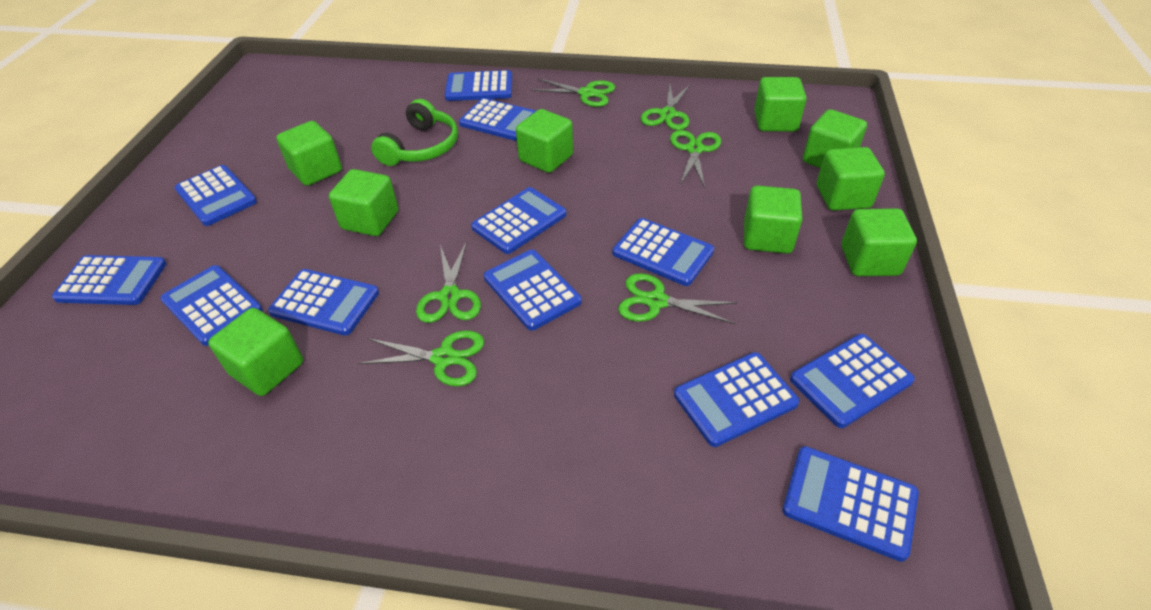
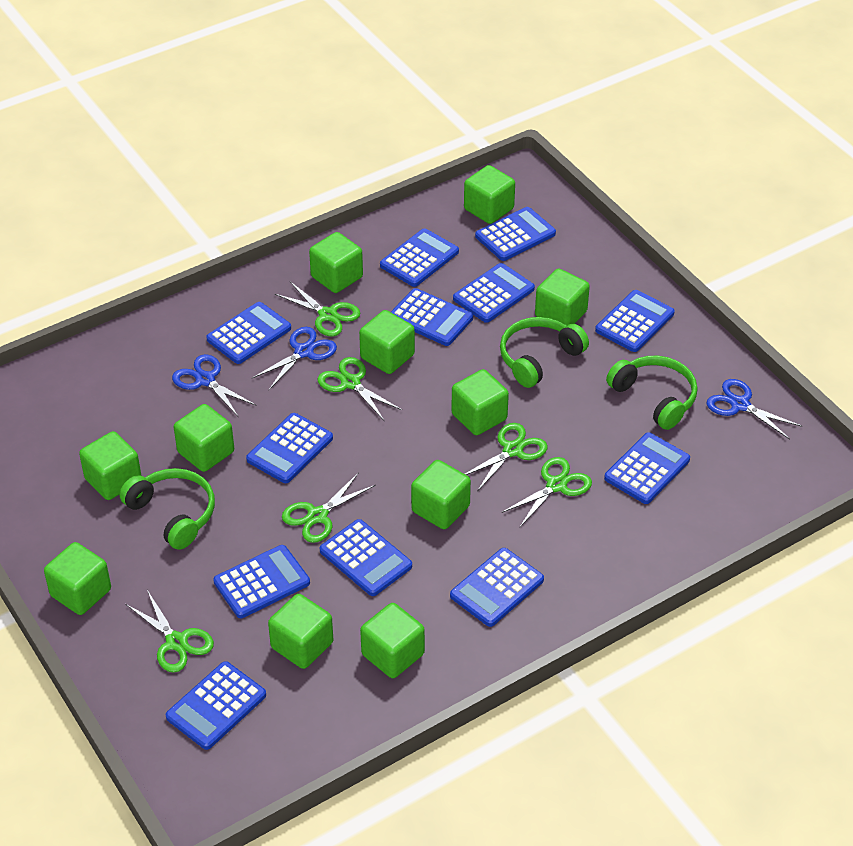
blue scissors: none = 0 -> [172,354,257,416] [252,327,337,390] [707,379,802,440] = 3
green cube: [208,308,303,396] [276,121,342,186] [329,169,399,236] [516,109,573,173] [744,185,802,254] [754,77,806,132] [803,109,867,168] [817,147,885,211] [842,208,917,276] = 9 -> [44,542,111,615] [79,431,141,500] [174,404,234,472] [268,594,333,669] [309,232,363,293] [359,310,415,374] [360,603,425,678] [411,460,471,529] [451,369,509,435] [464,165,515,224] [535,268,590,325] = 11
green headphones: [371,99,458,166] = 1 -> [119,468,215,550] [500,317,589,388] [606,356,698,430] = 3

